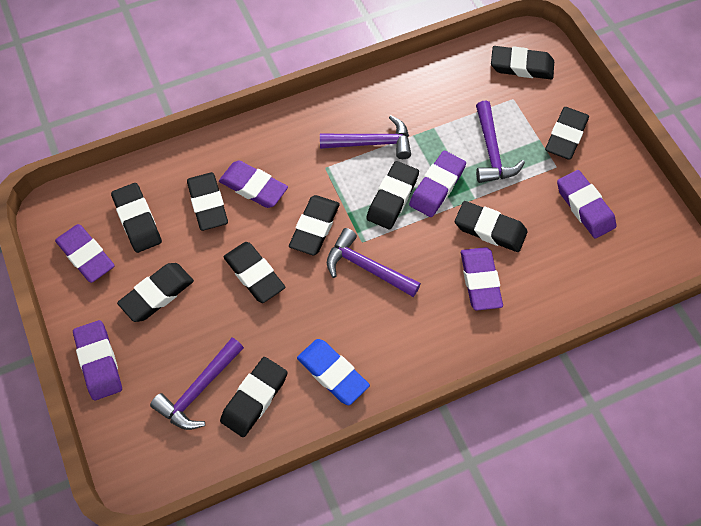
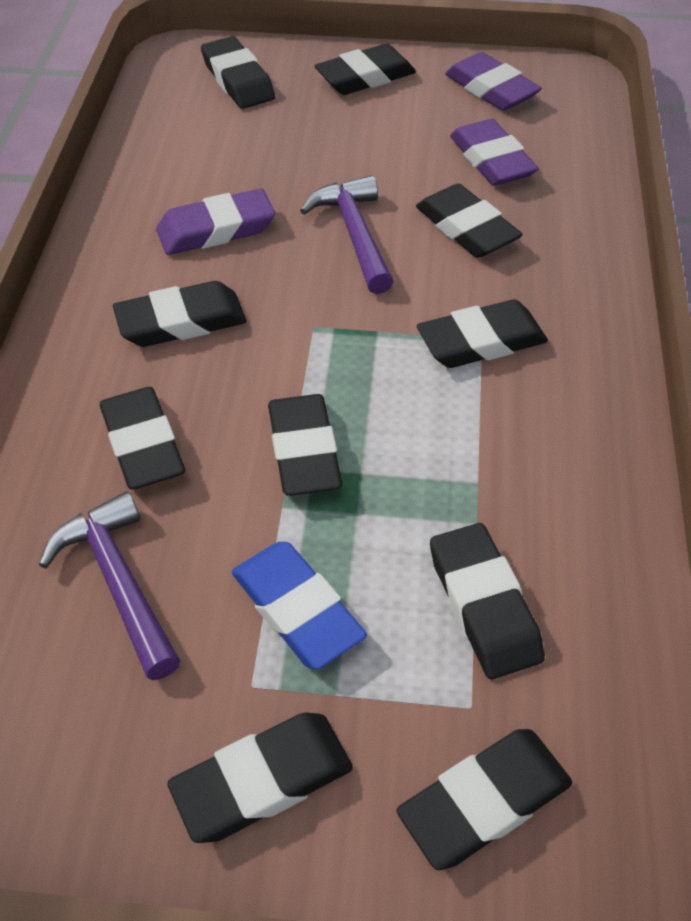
purple eraser: [55,224,115,283] [73,320,122,401] [219,161,288,208] [409,151,466,217] [461,247,503,311] [557,170,616,238] = 6 -> [156,188,275,255] [445,52,542,111] [450,119,539,186] = 3
purple hammer: [150,338,244,430] [320,115,411,159] [327,228,421,297] [476,101,525,183] = 4 -> [39,491,180,680] [300,175,394,294] = 2

